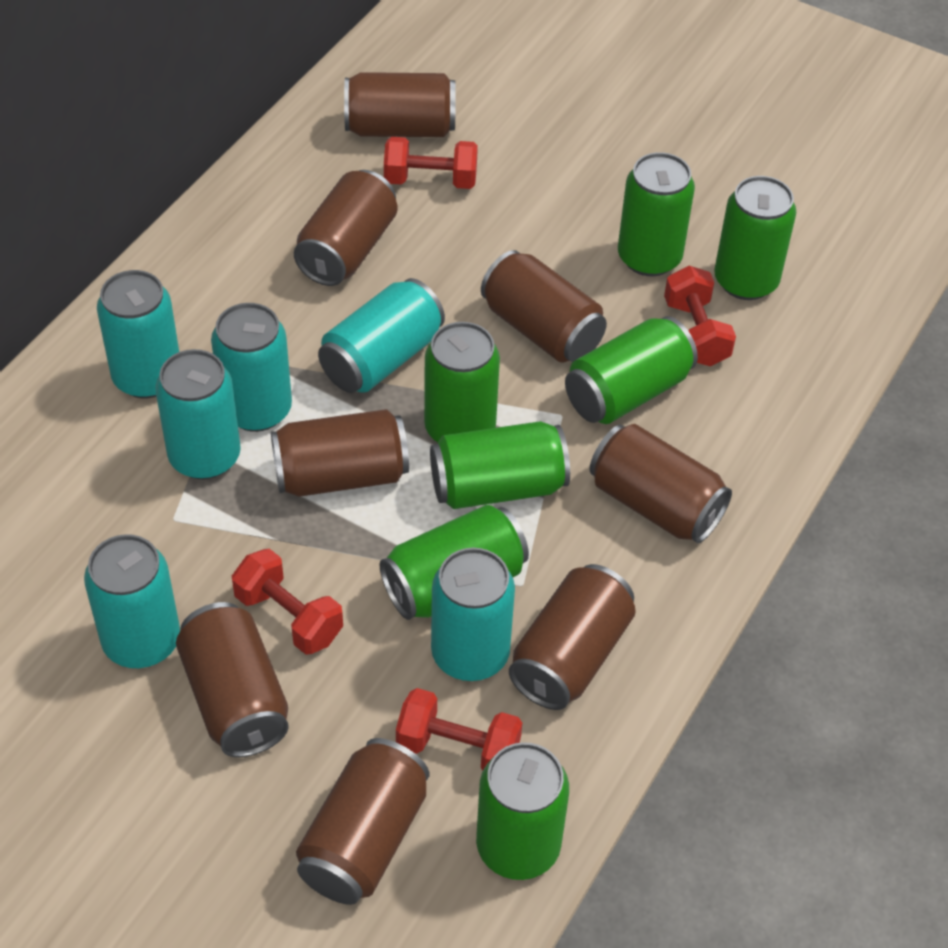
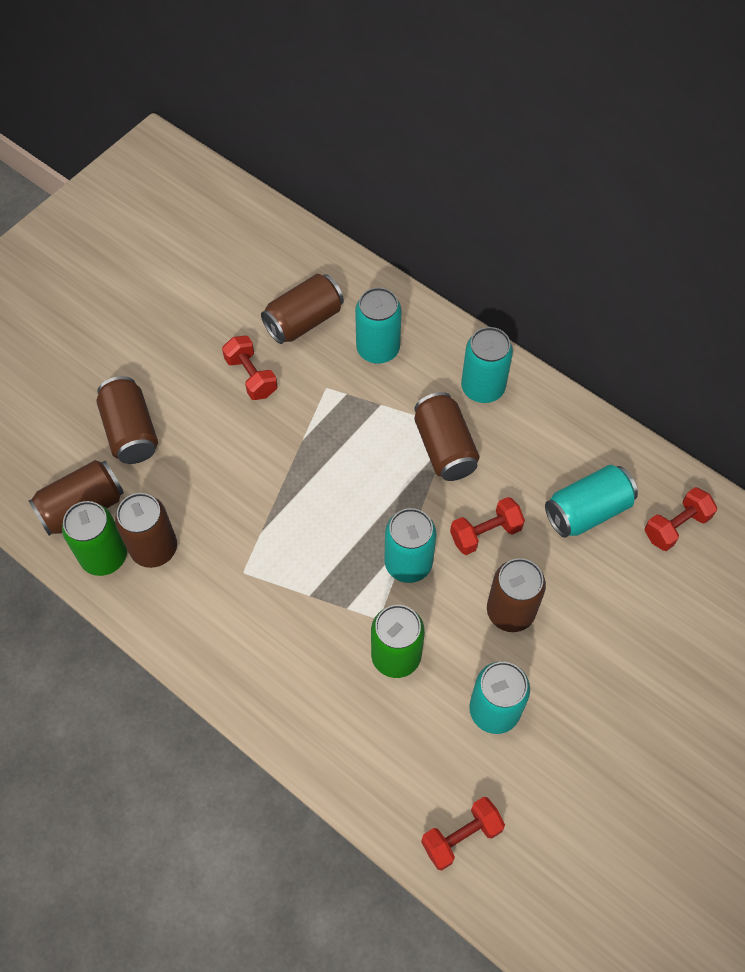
brown can: [176,602,289,757] [271,409,409,497] [294,170,397,286] [296,738,429,905] [344,72,456,137] [481,250,607,362] [509,564,636,710] [589,424,732,543] = 8 -> [28,460,124,536] [97,376,158,464] [115,493,177,568] [261,274,344,344] [414,392,480,481] [487,558,546,632] = 6
green can: [380,505,529,620] [424,322,500,443] [430,421,570,509] [476,742,569,880] [565,316,698,424] [618,152,695,276] [714,176,796,300] = 7 -> [62,501,127,576] [371,605,425,678] = 2
turquoise can: [84,534,180,668] [97,270,179,398] [155,349,241,480] [211,303,292,432] [318,278,445,393] [431,548,515,681] = 6 -> [355,287,402,364] [384,508,436,583] [461,327,513,403] [469,662,530,734] [545,465,638,538] = 5

